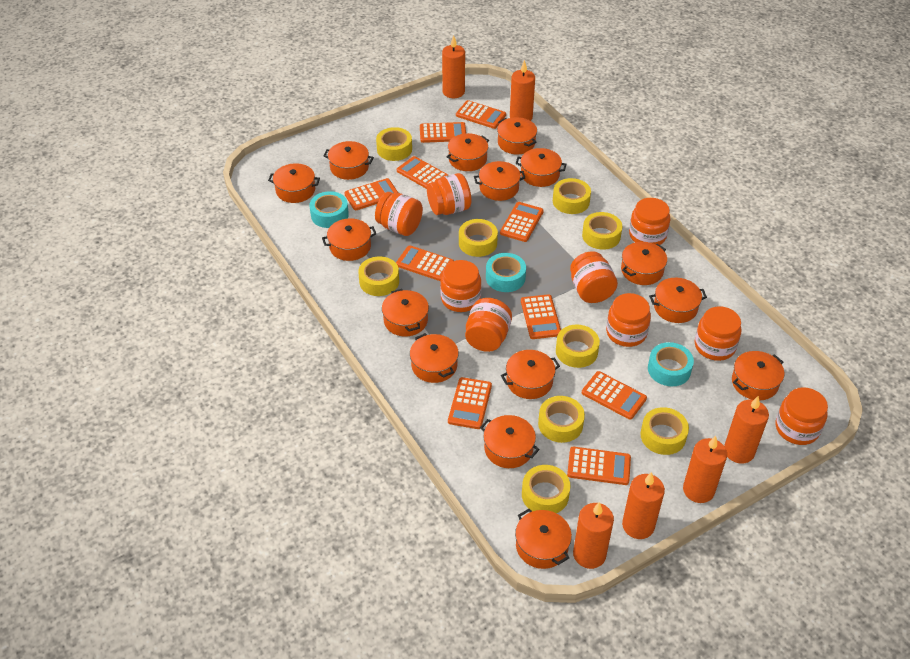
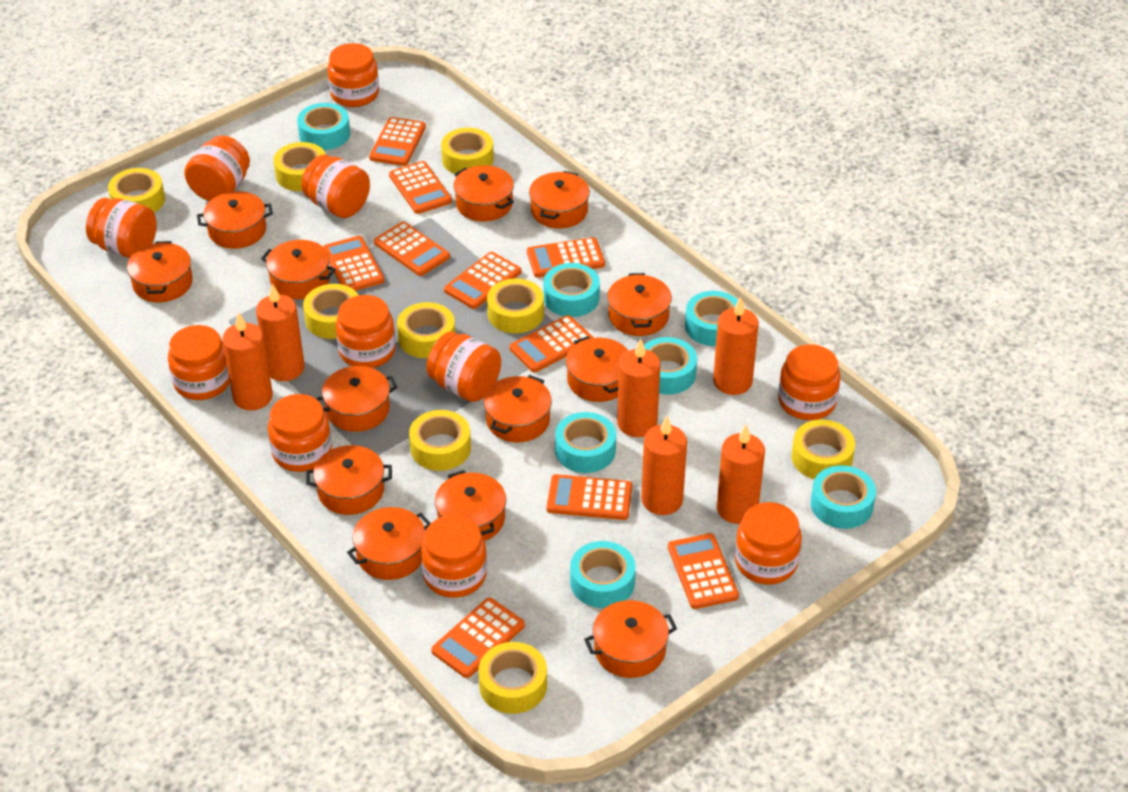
orange jar: [375,192,423,236] [427,173,472,215] [440,260,482,312] [465,298,512,352] [570,251,618,303] [606,293,651,347] [629,198,671,245] [695,306,742,361] [776,387,828,445] = 9 -> [86,198,157,258] [168,325,230,400] [184,135,250,201] [268,394,332,472] [301,155,370,218] [327,43,379,107] [336,295,396,368] [421,515,487,598] [426,332,501,402] [735,502,802,584] [778,344,840,420] = 11
orange pot: [268,163,320,203] [322,218,376,261] [323,141,374,180] [382,289,429,337] [410,333,459,383] [446,133,489,171] [474,161,525,201] [480,415,539,468] [497,117,537,154] [501,350,560,399] [515,509,572,569] [516,148,567,187] [621,242,667,285] [649,278,707,323] [732,351,784,401] = 15 -> [127,241,193,303] [197,191,273,249] [261,240,336,299] [306,445,392,515] [315,366,398,432] [347,507,431,580] [435,470,506,541] [453,165,514,222] [484,375,552,442] [529,171,590,229] [566,336,629,402] [584,600,677,678] [607,273,672,336] = 13
turquoise tape: [309,191,349,228] [486,253,526,292] [648,342,694,386] = 3 -> [297,103,350,150] [543,263,600,317] [555,412,616,473] [570,541,636,608] [644,337,697,395] [685,291,738,346] [811,465,876,529] = 7

